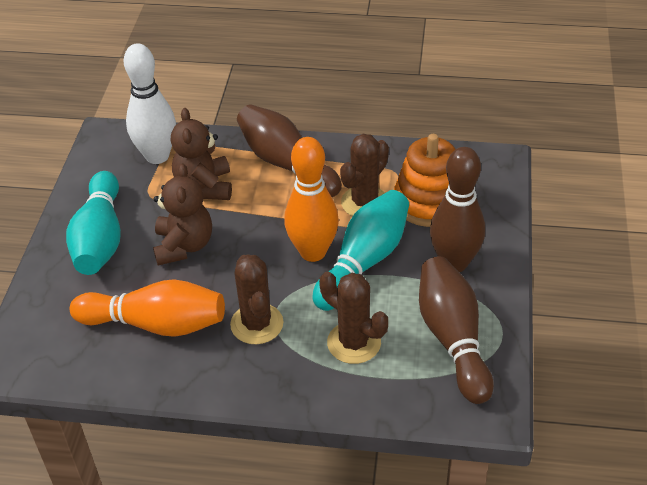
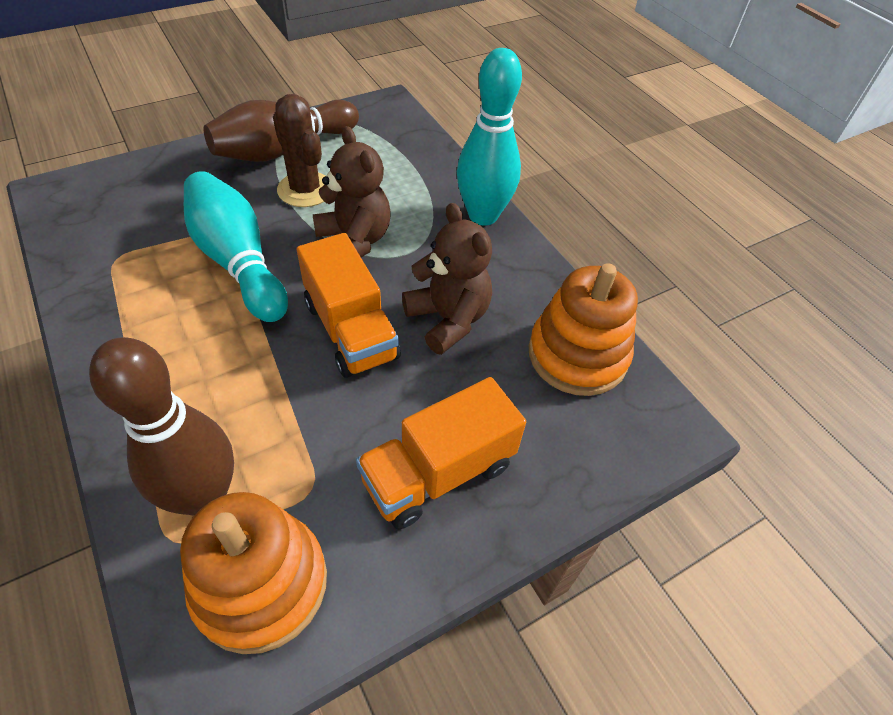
brown bowling pin: [237,104,342,197] [419,257,494,404] [430,147,485,272] = 3 -> [89,337,234,516] [204,100,359,162] = 2
brown cactus: [230,255,283,344] [319,271,388,364] [340,134,389,216] = 3 -> [273,94,325,207] = 1
orange bowling pin: [70,279,225,337] [284,137,339,262] = 2 -> none = 0
orange stacking toy: [394,134,456,227] = 1 -> [180,492,327,654] [529,263,638,396] = 2
orange truck: none = 0 -> [297,233,401,378] [356,377,526,529] = 2
white bowling pin: [124,43,176,164] = 1 -> none = 0

